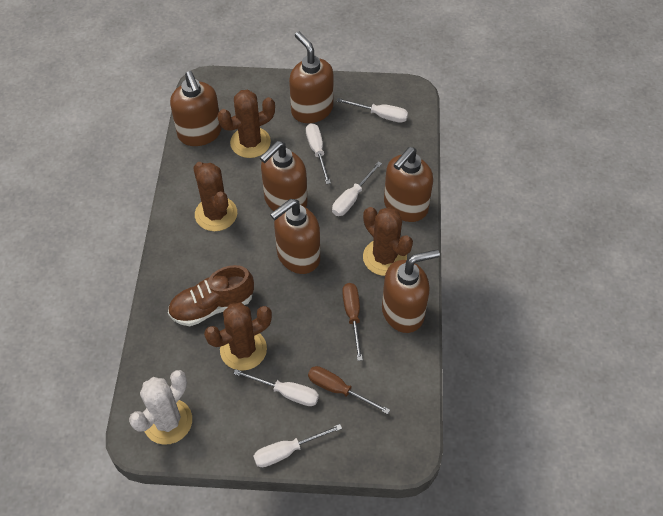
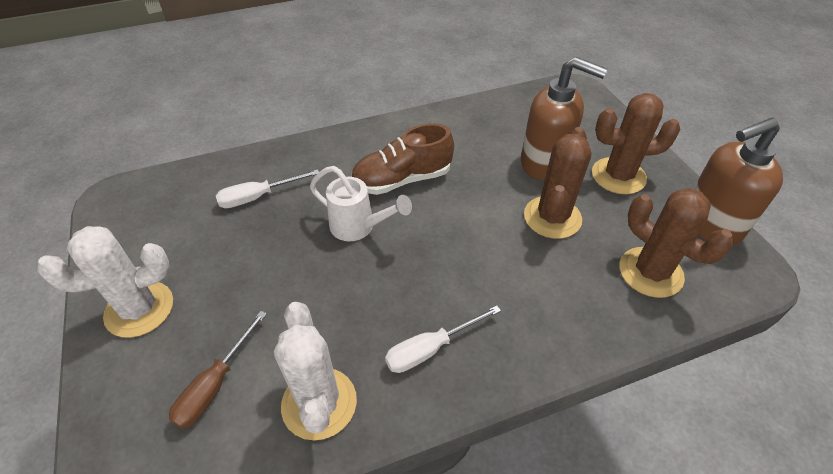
brown cactus: [193,162,237,231] [204,302,272,371] [218,90,275,158] [363,207,413,276] = 4 -> [524,127,592,239] [592,93,681,194] [619,188,734,298] = 3
brown screwdriver: [308,366,390,414] [342,283,363,361] = 2 -> [169,311,267,429] = 1
brown soap dispenser: [170,71,222,146] [260,141,307,211] [270,199,320,274] [289,32,333,123] [382,250,440,333] [384,147,433,222] = 6 -> [521,57,607,180] [693,117,783,245] = 2
white cactus: [129,370,192,445] = 1 -> [37,226,173,338] [274,302,357,440] = 2
white screwdriver: [233,369,319,406] [253,424,342,467] [306,123,331,184] [332,161,382,216] [337,98,408,123] = 5 -> [216,169,319,208] [385,305,501,373] = 2
white watering can: none = 0 -> [310,166,412,241] = 1

